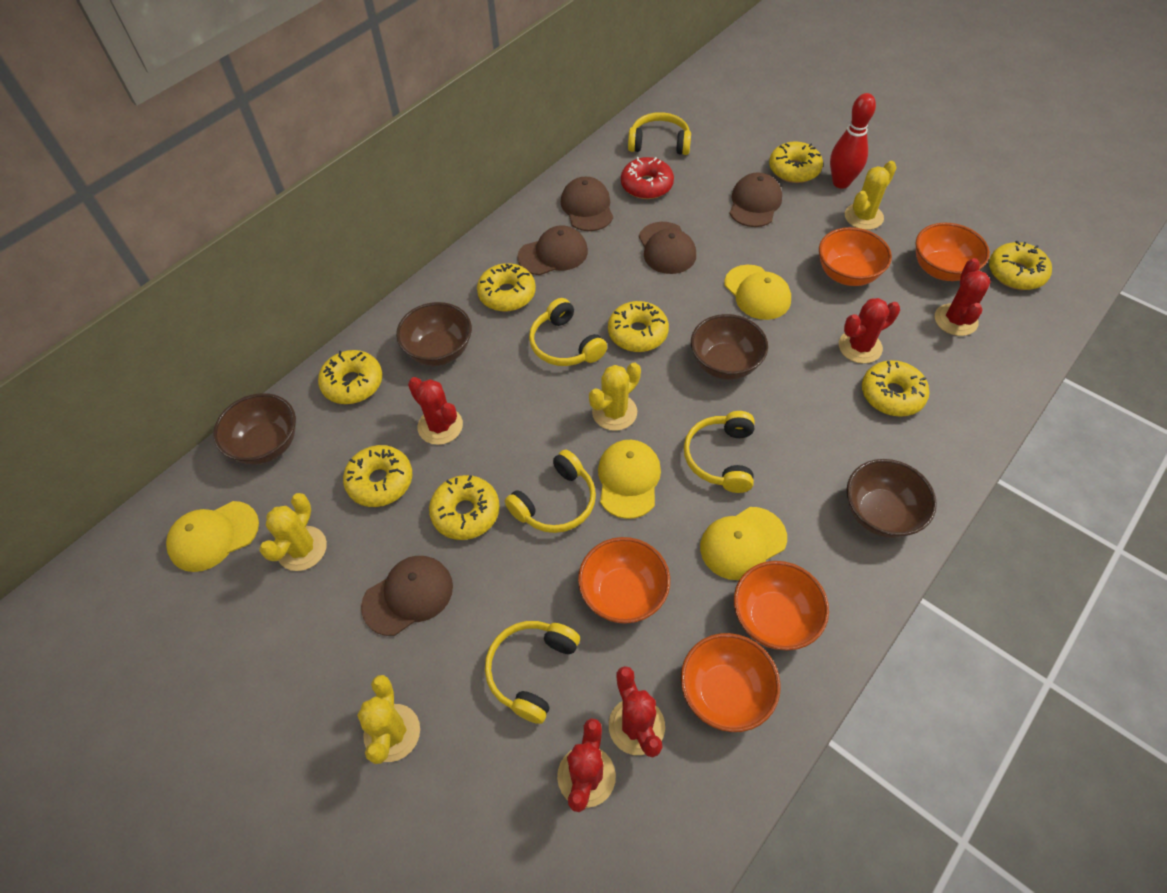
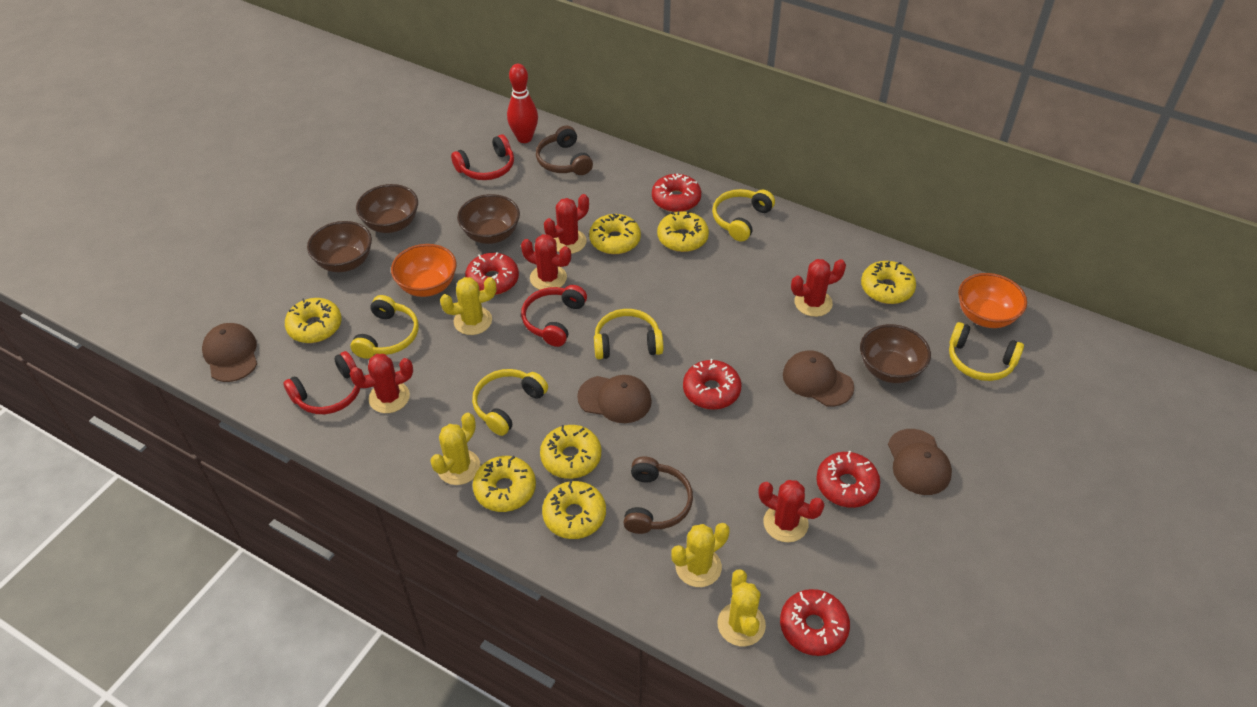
brown cap: [361,556,453,636] [517,225,588,275] [561,177,613,231] [639,222,696,274] [729,172,782,227] = 5 -> [202,323,257,382] [577,375,652,423] [783,350,854,407] [888,429,952,495] = 4
brown headphones: none = 0 -> [536,126,593,175] [623,456,693,534] = 2
orange bowl: [578,537,670,624] [681,633,781,732] [734,561,829,650] [819,227,892,286] [916,223,990,281] = 5 -> [391,244,457,297] [958,273,1027,328] = 2
red donut: [621,157,674,199] = 1 -> [465,252,519,295] [652,174,701,212] [683,359,741,410] [780,589,850,656] [816,451,880,508] = 5
red headphones: none = 0 -> [283,351,360,414] [451,134,514,180] [521,285,587,347] = 3
yellow cap: [166,501,259,572] [598,440,661,519] [700,507,787,580] [724,265,791,320] = 4 -> none = 0
yellow donut: [318,350,382,404] [343,445,412,507] [429,475,500,540] [477,263,536,311] [608,301,669,352] [769,141,823,183] [862,360,929,417] [989,241,1052,290] = 8 -> [285,298,342,343] [473,456,536,512] [540,425,601,479] [542,480,606,539] [589,214,641,254] [657,210,709,252] [861,261,916,304] = 7

